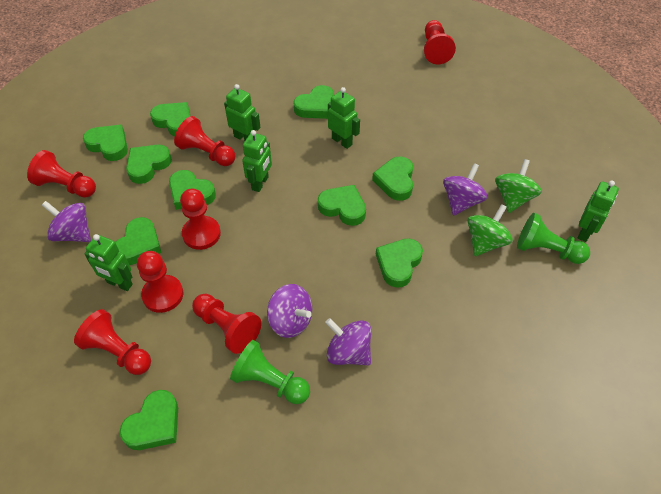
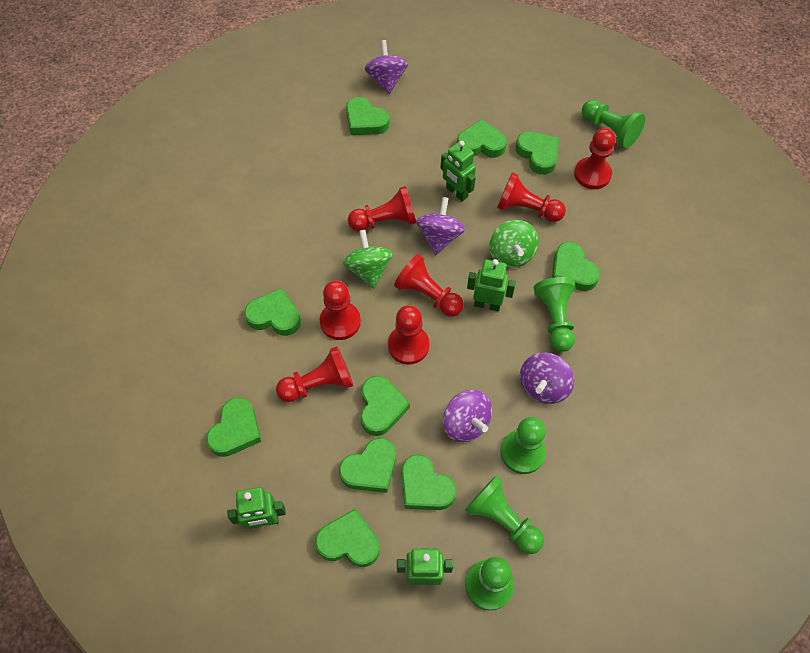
green pawn: [230,340,310,404] [517,213,590,264] = 2 -> [465,476,544,554] [465,557,514,611] [501,417,546,474] [534,277,576,352] [582,100,645,148] = 5
green robot: [84,234,133,291] [224,84,261,141] [242,130,272,192] [328,87,360,149] [577,181,619,242] = 5 -> [227,487,286,529] [397,548,453,585] [441,141,476,201] [467,259,516,311] = 4

